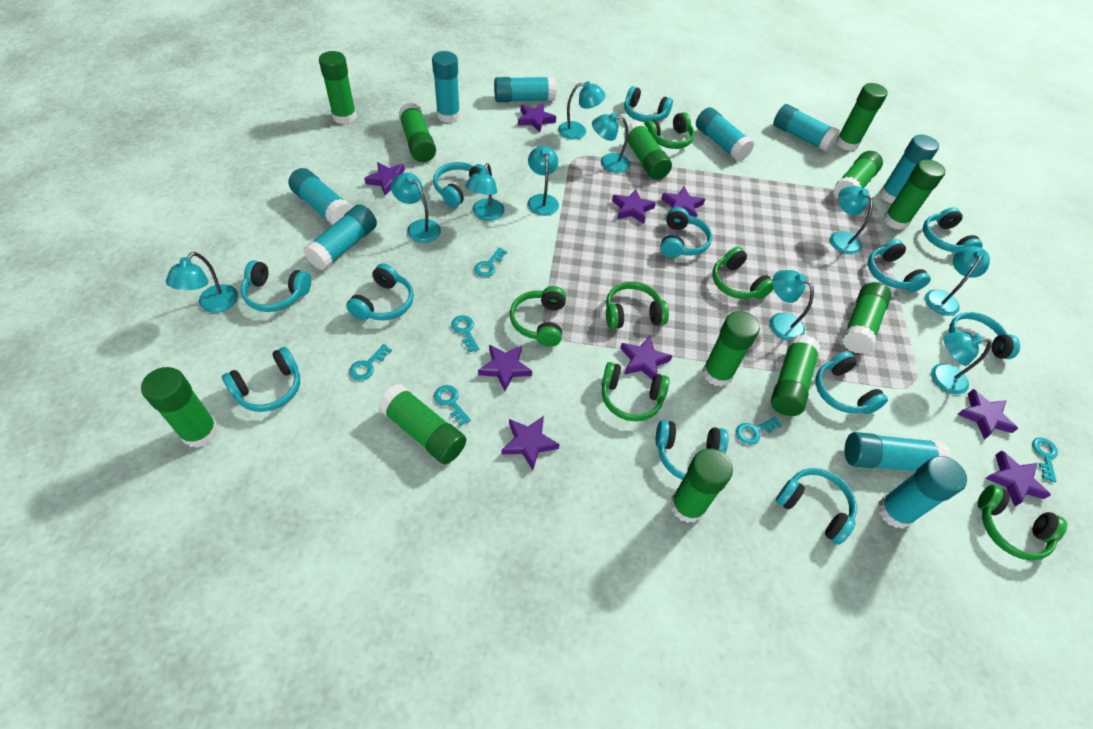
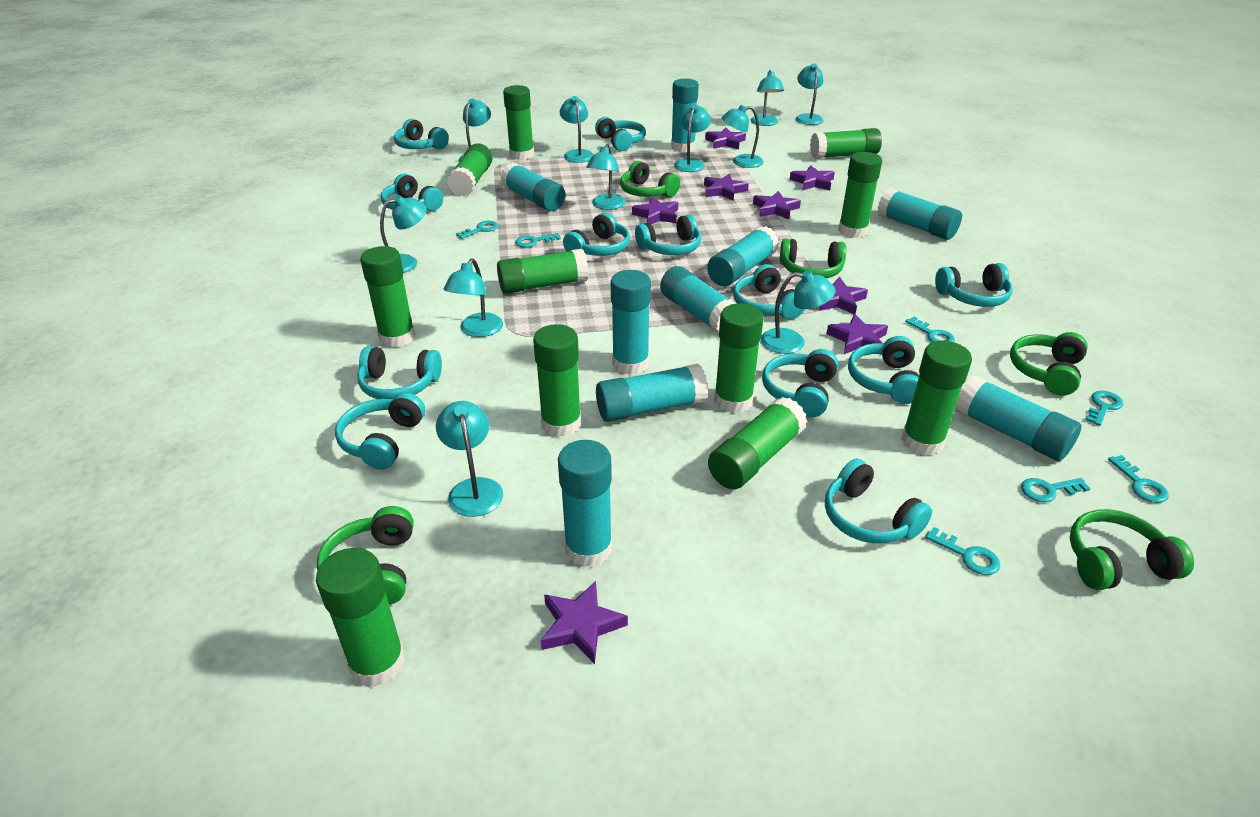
green glue stick: [141,367,218,448] [319,51,357,124] [378,384,467,464] [399,103,436,162] [623,121,672,180] [670,448,733,523] [703,311,760,387] [771,335,821,416] [833,151,883,198] [836,83,888,151] [842,282,892,354] [883,159,945,230] = 12 -> [316,548,405,687] [360,246,415,348] [447,143,493,196] [497,249,589,294] [503,85,534,160] [533,324,581,437] [708,397,807,489] [714,303,763,413] [810,128,882,159] [838,152,882,238] [901,341,972,456] = 11
green headphones: [510,286,566,347] [601,362,670,421] [606,282,669,329] [644,112,695,149] [712,247,774,299] [978,484,1067,561] = 6 -> [317,506,414,605] [620,161,680,197] [780,238,846,278] [1010,332,1088,396] [1070,509,1194,590] = 5
purple star: [364,162,405,196] [478,345,532,391] [502,416,560,470] [518,103,556,132] [612,189,656,224] [620,336,672,380] [661,187,705,218] [957,389,1018,439] [985,450,1051,506] = 9 -> [541,581,628,664] [632,197,678,224] [704,174,749,201] [705,127,746,149] [753,191,801,219] [790,165,835,191] [819,277,868,314] [826,314,888,355] = 8
turquoise key: [349,344,392,381] [434,385,471,426] [451,315,479,352] [474,247,507,277] [736,416,782,445] [1032,437,1058,482] = 6 -> [456,221,498,239] [515,233,561,248] [905,317,955,342] [925,527,1000,575] [1021,478,1090,503] [1085,391,1124,426] [1108,455,1169,503] = 7
turquoise lamp: [166,252,238,313] [391,173,441,243] [465,163,504,221] [528,145,559,216] [558,81,605,139] [592,113,630,173] [770,270,814,341] [830,186,873,254] [925,246,990,316] [931,332,992,394] = 10 -> [380,195,427,273] [436,401,503,517] [444,258,503,337] [459,99,491,162] [560,96,594,163] [586,144,626,210] [674,104,711,172] [722,105,764,168] [751,70,784,126] [761,270,836,354] [796,64,824,125] = 11

